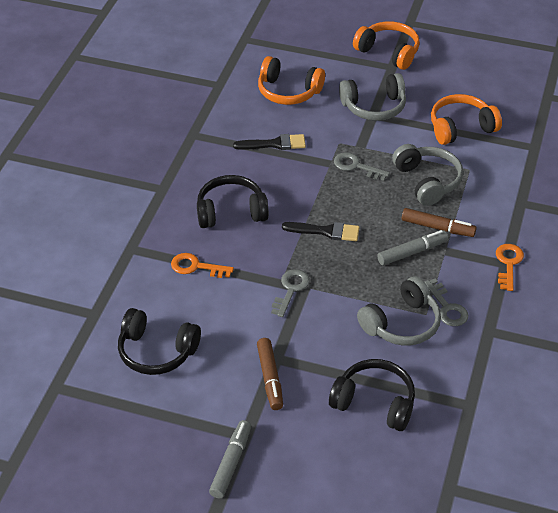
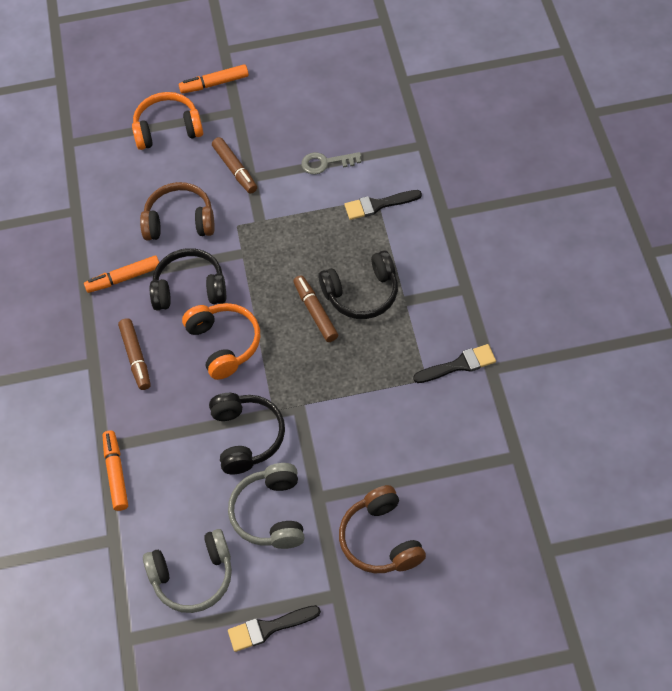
black brush: [233,134,306,150] [282,222,360,241] = 2 -> [228,605,321,652] [344,190,422,220] [413,344,496,383] = 3
brown headphones: none = 0 -> [140,182,215,240] [339,485,426,573] = 2
brown marker: [257,338,283,410] [402,208,476,237] = 2 -> [118,318,151,390] [212,137,257,194] [293,275,338,342] = 3
grey headphones: [339,73,406,121] [357,276,441,346] [392,144,463,206] = 3 -> [143,529,232,613] [228,463,305,549] = 2
grey key: [271,269,310,317] [334,152,390,181] [424,279,468,326] = 3 -> [301,152,361,174] = 1
grey marker: [209,420,251,499] [377,230,448,266] = 2 -> none = 0
orange headphones: [258,56,325,105] [353,21,420,70] [431,94,502,145] = 3 -> [132,92,203,150] [182,303,260,380] = 2
orange key: [171,253,234,278] [496,244,524,291] = 2 -> none = 0
orange marker: none = 0 -> [84,255,159,293] [103,430,128,511] [179,64,249,94] = 3

